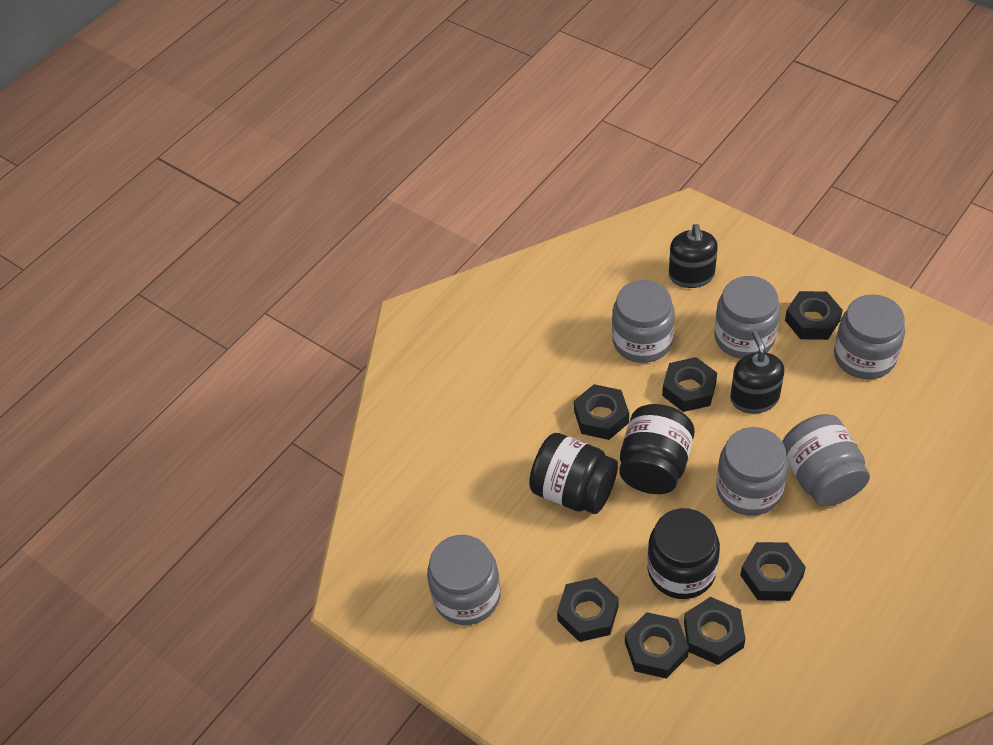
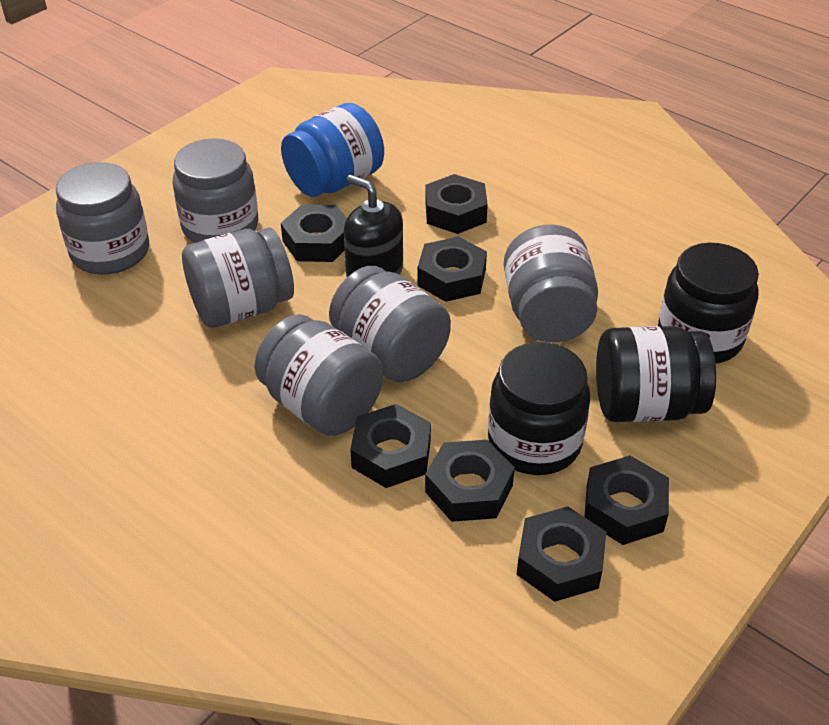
black soap dispenser: [669,224,718,288] [730,331,785,413] = 2 -> [344,175,403,277] = 1
blue jar: none = 0 -> [281,103,384,197] = 1

